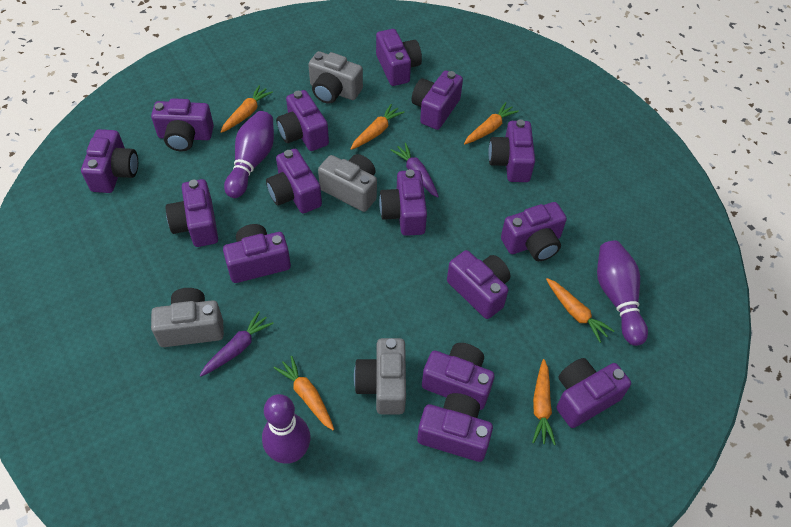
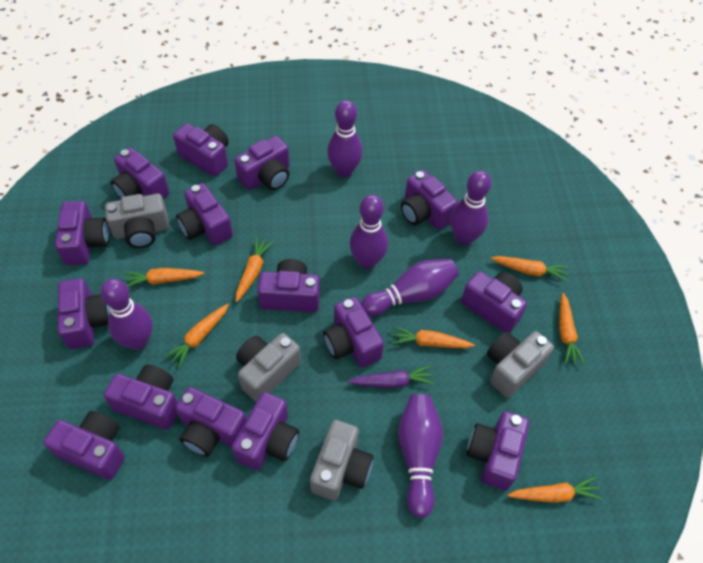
orange carrot: [221,85,273,133] [274,356,334,430] [350,104,405,150] [464,102,519,144] [532,359,556,445] [546,278,614,343] = 6 -> [124,268,204,287] [164,304,229,368] [236,237,273,302] [391,326,475,348] [490,256,568,282] [507,477,602,503] [559,293,585,365] = 7
purple bowling pin: [224,111,274,198] [262,394,310,464] [597,240,648,346] = 3 -> [101,279,153,350] [327,100,363,177] [350,194,388,269] [361,259,459,317] [398,394,443,518] [450,171,491,245] = 6
purple carrot: [200,311,274,377] [391,143,439,198] = 2 -> [348,365,435,388] = 1

